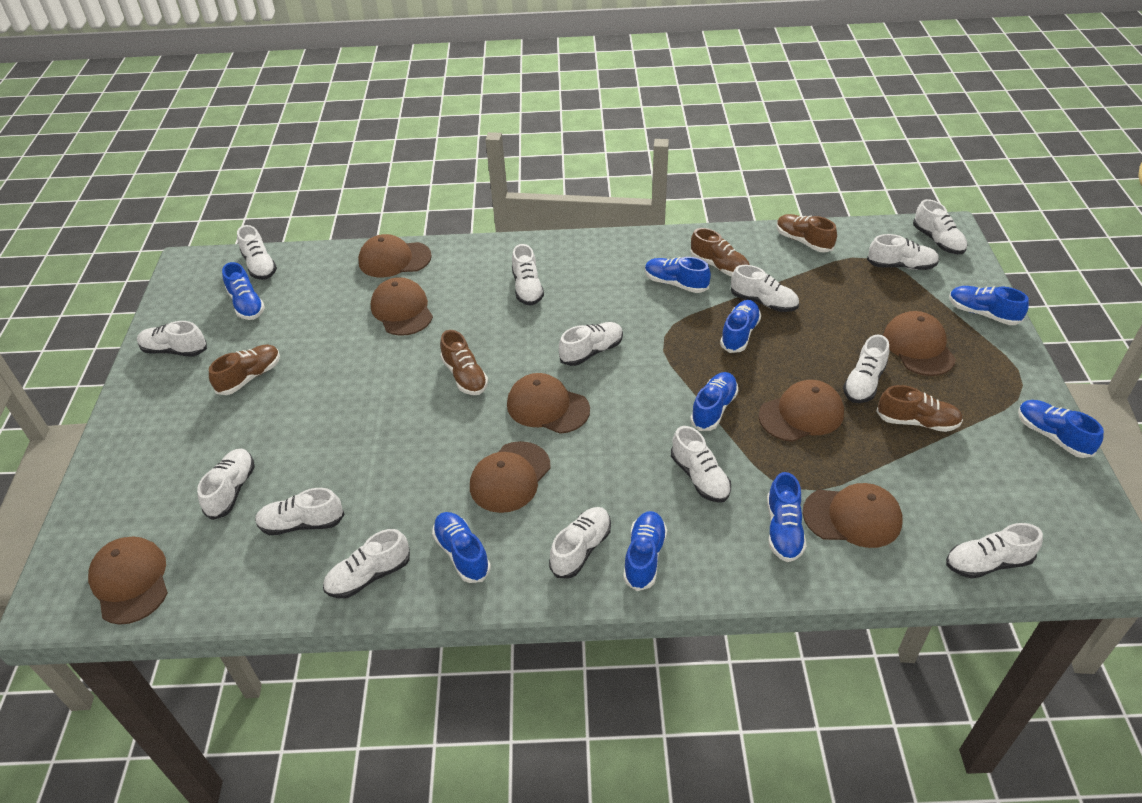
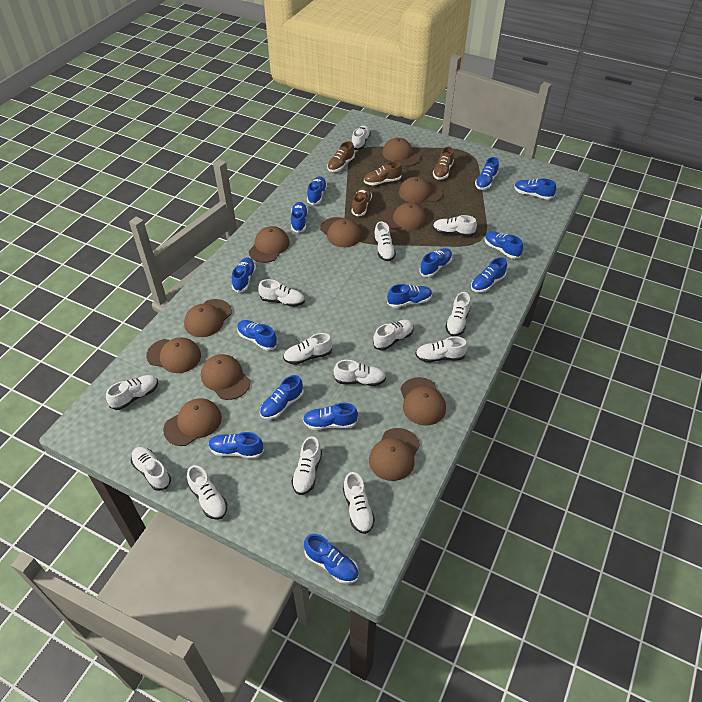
blue shoe: [222,262,265,320] [432,512,491,583] [623,511,667,591] [645,257,711,293] [690,372,738,431] [720,300,761,353] [767,472,806,562] [949,286,1029,325] [1018,400,1104,458] = 9 -> [208,432,264,459] [232,257,256,293] [237,320,277,350] [260,375,304,419] [291,202,308,233] [303,403,358,430] [304,534,359,584] [307,176,327,205] [387,284,432,308] [419,248,452,277] [471,257,507,293] [475,157,499,190] [485,231,523,259] [514,178,556,200] = 14
brown cap: [88,536,168,625] [358,234,432,277] [371,277,433,336] [470,441,551,513] [507,373,590,434] [758,380,844,442] [803,483,903,548] [883,311,956,376] = 8 -> [146,337,201,373] [163,398,222,446] [184,299,232,337] [201,354,250,400] [249,226,290,263] [320,217,362,247] [369,428,420,481] [381,203,426,230] [382,138,420,166] [399,177,443,203] [400,377,446,426] = 11
brown shoe: [209,345,280,395] [440,330,488,395] [690,228,750,276] [777,214,837,253] [877,385,963,432] = 5 -> [327,141,355,172] [352,187,372,216] [364,161,402,185] [433,147,454,180] = 4

